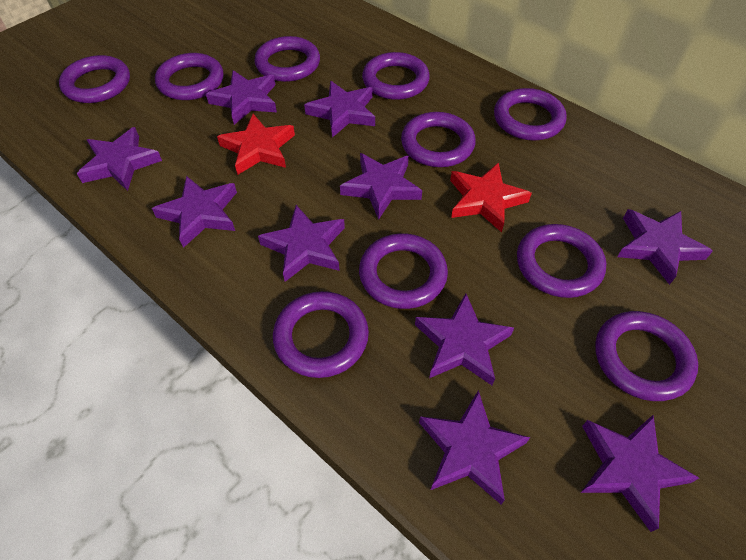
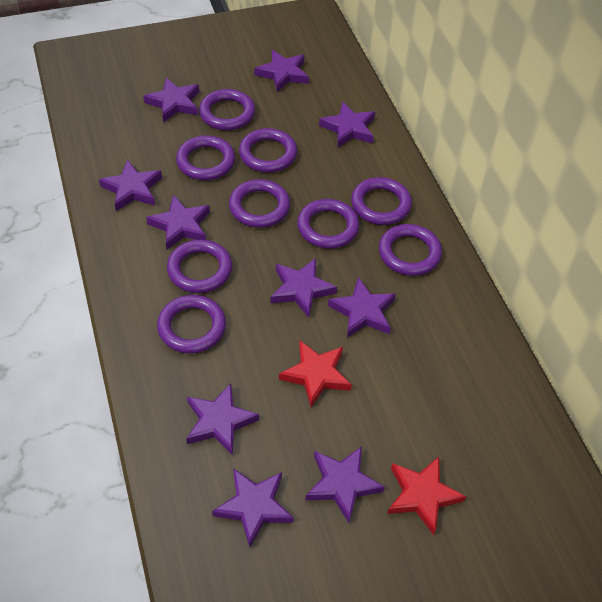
purple ring: [59,55,130,103] [155,53,223,100] [254,36,320,82] [273,291,369,378] [359,233,448,309] [362,52,430,100] [401,112,476,167] [494,88,567,141] [517,224,606,298] [595,311,698,401] = 10 -> [157,295,226,354] [167,239,232,293] [176,135,235,180] [199,89,255,130] [229,179,290,228] [239,128,297,173] [297,199,360,249] [351,177,412,225] [379,224,442,276] = 9

